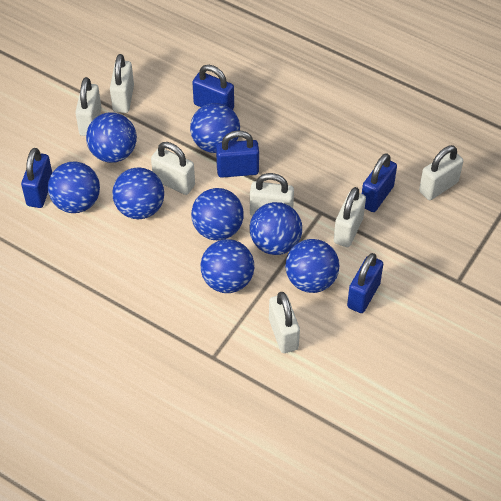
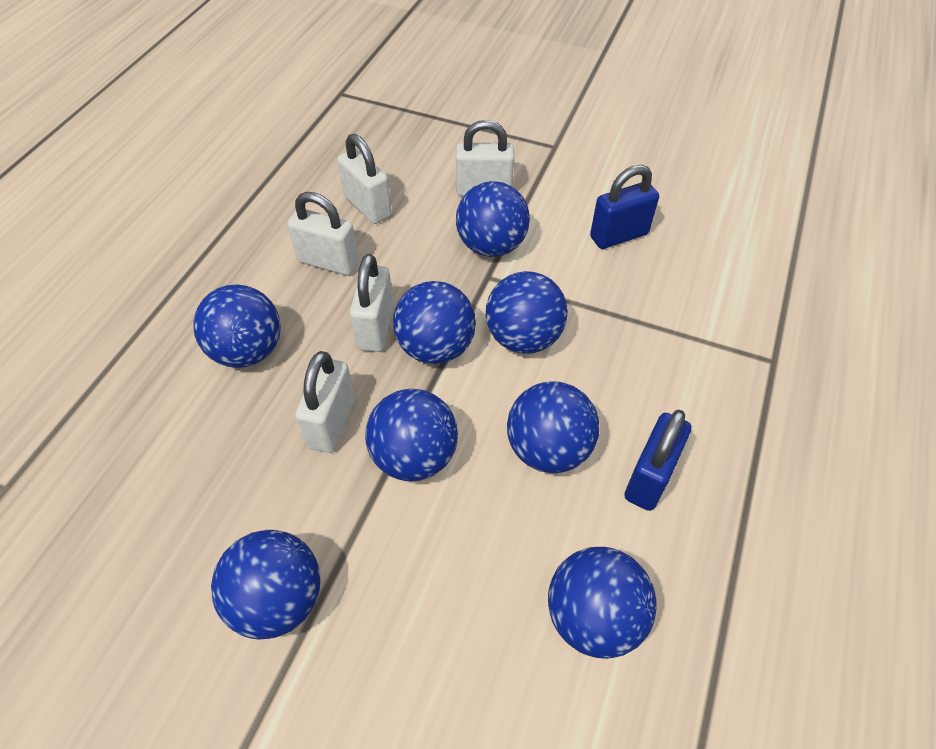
blue padlock: [21,148,52,208] [192,65,234,110] [216,130,259,178] [347,253,383,313] [362,153,397,212] = 5 -> [590,165,659,249] [624,409,691,511] = 2
white padlock: [75,77,102,136] [110,54,134,113] [151,142,195,195] [250,173,294,216] [269,292,300,353] [334,187,366,247] [419,145,463,200] = 7 -> [288,192,359,275] [295,351,355,453] [337,134,392,224] [350,254,394,352] [456,120,514,197] = 5

